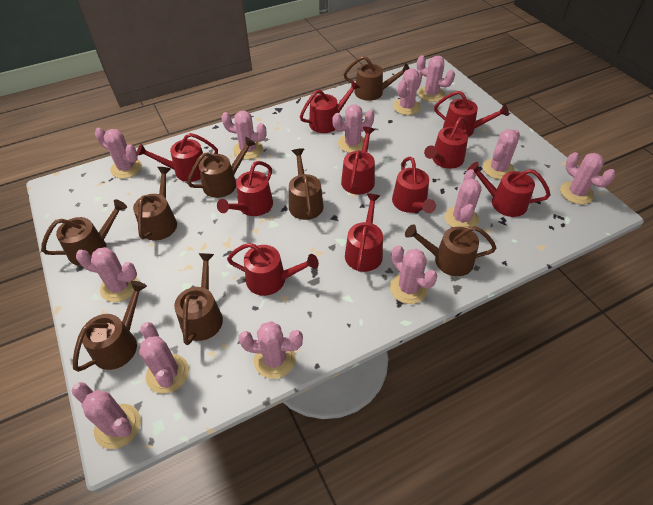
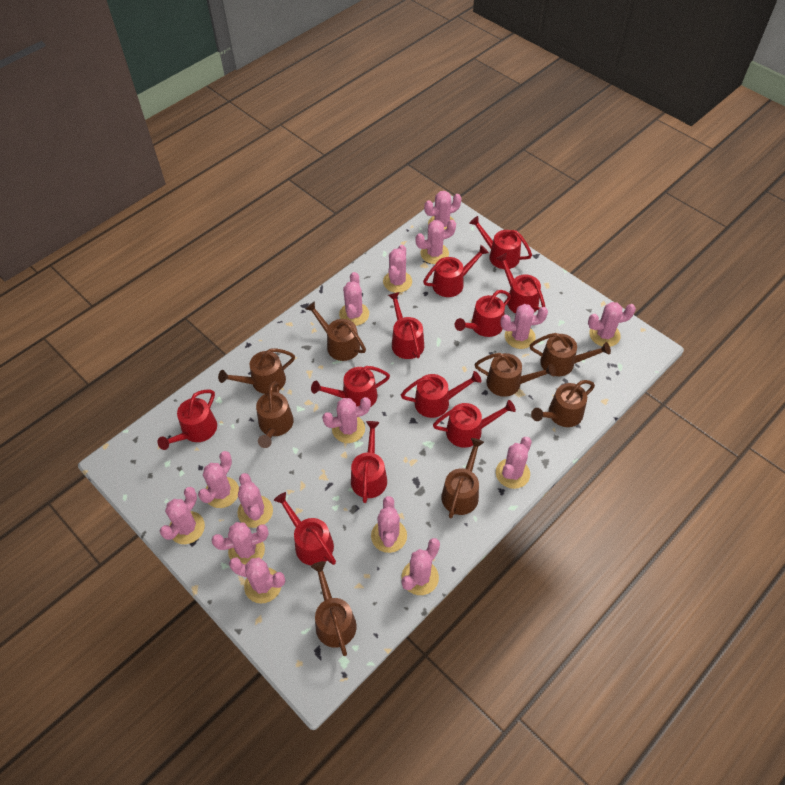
pink cactus: [71,382,141,449] [76,247,139,302] [95,128,142,179] [139,322,189,394] [221,111,267,159] [238,321,303,379] [332,105,375,153] [390,245,438,304] [393,69,422,115] [417,55,455,102] [445,169,482,228] [483,129,520,179] [560,152,615,204] = 13 -> [160,487,205,544] [198,451,239,508] [211,522,269,565] [229,557,285,603] [237,473,273,528] [322,397,371,443] [339,272,369,326] [371,496,407,553] [383,245,412,293] [402,538,440,595] [416,220,456,264] [424,191,462,230] [496,437,532,489] [500,304,548,349] [588,302,636,347] = 15
red watering can: [136,133,218,182] [217,161,273,216] [227,243,319,296] [300,81,360,133] [341,127,375,195] [345,193,383,272] [392,156,436,213] [424,117,469,169] [434,91,509,137] [467,162,550,217] = 10 -> [158,390,217,450] [274,492,336,565] [311,366,390,407] [351,421,387,503] [388,292,424,359] [401,371,481,418] [423,245,489,297] [433,400,516,448] [455,290,511,337] [469,216,532,269] [496,253,545,313] = 11

